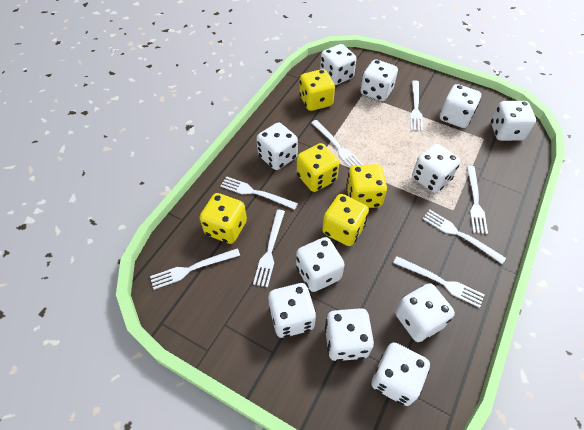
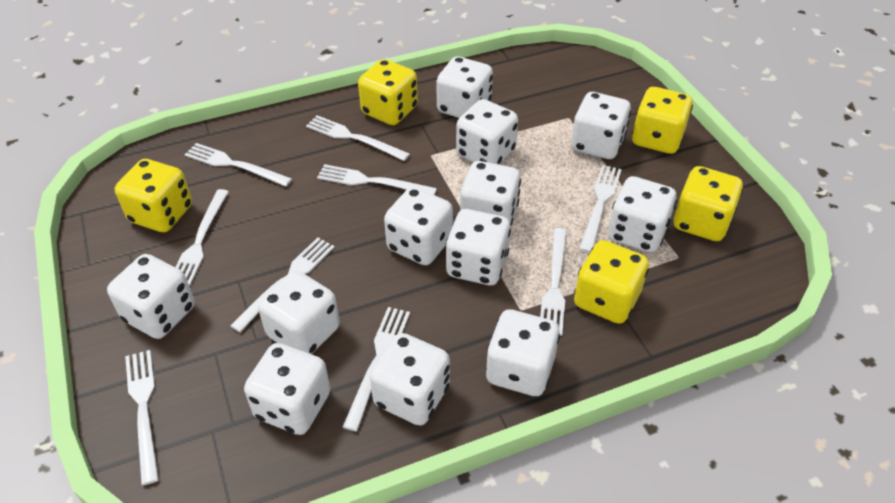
white dice: [256,123,298,170] [268,283,316,338] [296,237,345,292] [320,44,356,85] [325,308,374,362] [360,59,398,102] [371,343,430,406] [395,283,455,342] [412,144,461,193] [440,84,481,128] [491,101,536,141] = 11 -> [107,254,195,339] [244,343,330,435] [258,271,340,354] [370,333,450,426] [384,187,453,265] [436,56,493,118] [445,209,511,285] [456,99,518,165] [460,161,521,227] [486,309,560,396] [571,92,631,159] [608,176,677,253] = 12
white fork: [150,248,240,290] [220,176,298,210] [253,210,285,287] [311,120,363,167] [393,256,484,308] [410,80,423,131] [422,210,506,264] [467,166,488,234] = 8 -> [125,350,159,485] [176,189,229,287] [184,143,292,187] [230,238,335,332] [306,115,410,161] [317,164,437,195] [343,307,410,431] [540,228,567,336] [579,165,622,253] = 9

